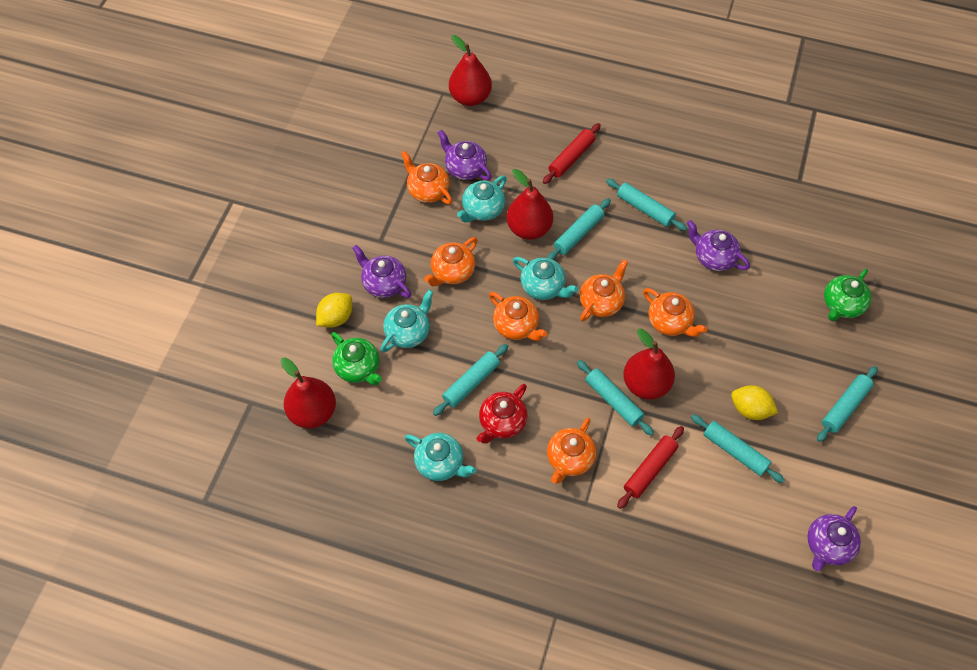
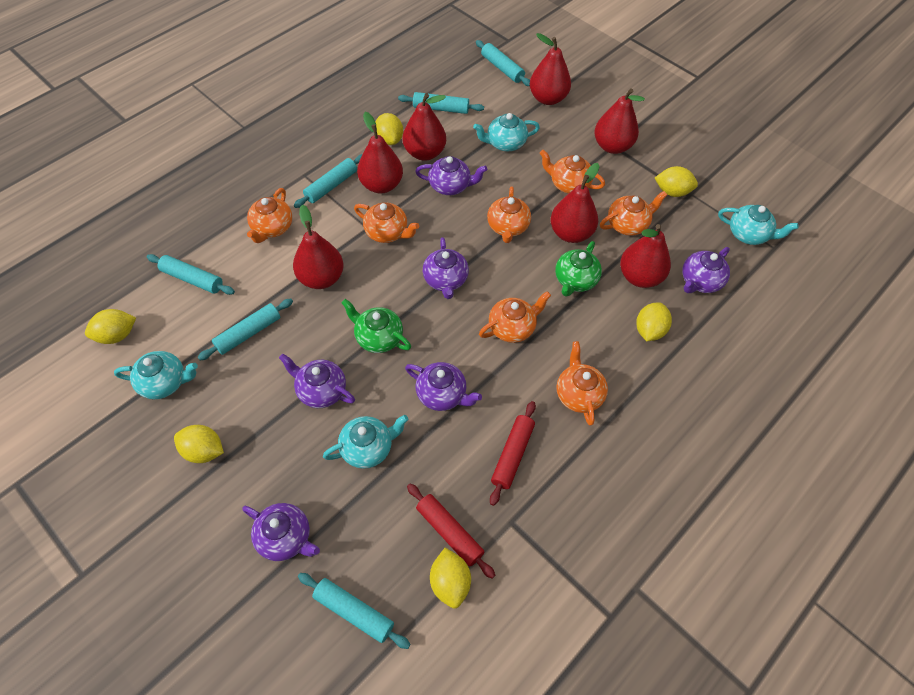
orange teapot: [401,151,452,204] [424,237,478,286] [489,292,547,341] [547,417,596,484] [580,259,628,322] [643,288,707,337] = 6 -> [247,188,293,243] [354,202,419,243] [479,291,551,343] [487,186,531,243] [540,150,605,194] [556,341,608,426] [600,191,667,236] = 7
purple teapot: [352,245,411,298] [438,130,492,180] [687,220,750,271] [807,506,861,571] = 4 -> [242,503,320,561] [279,354,355,408] [405,362,482,411] [415,156,487,195] [423,237,469,299] [682,247,730,293] = 6
red pear: [281,357,336,428] [449,35,492,106] [507,169,553,240] [623,329,675,400] = 4 -> [293,205,344,289] [357,112,403,193] [402,93,446,161] [530,33,571,105] [550,163,600,243] [594,88,645,154] [620,224,671,288] = 7
red teapot: [477,384,528,444] = 1 -> none = 0
yellow lemon: [316,293,352,328] [731,385,778,420] = 2 -> [85,309,136,344] [174,425,224,463] [376,113,403,145] [430,548,471,608] [636,302,672,341] [655,166,698,197] = 6

